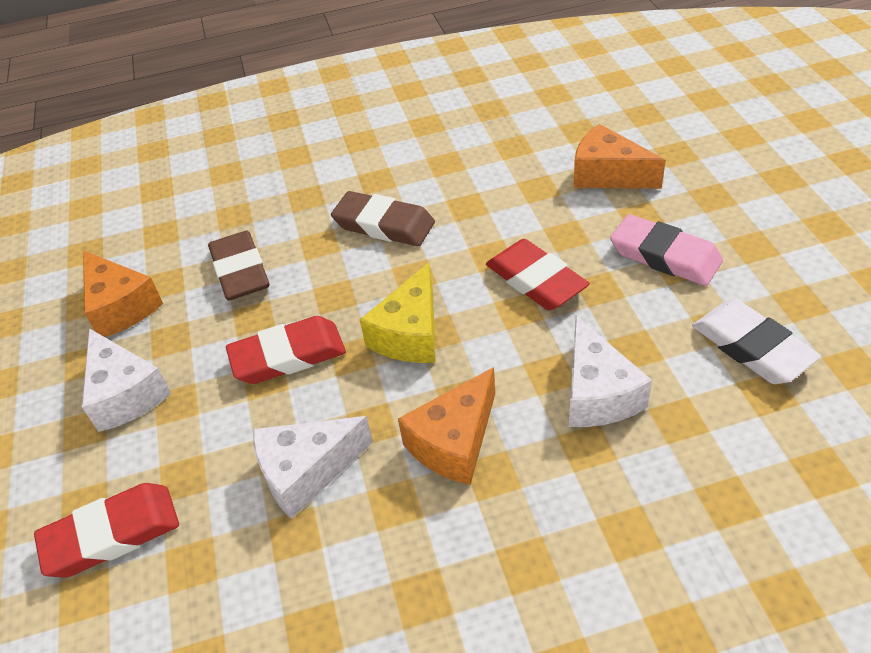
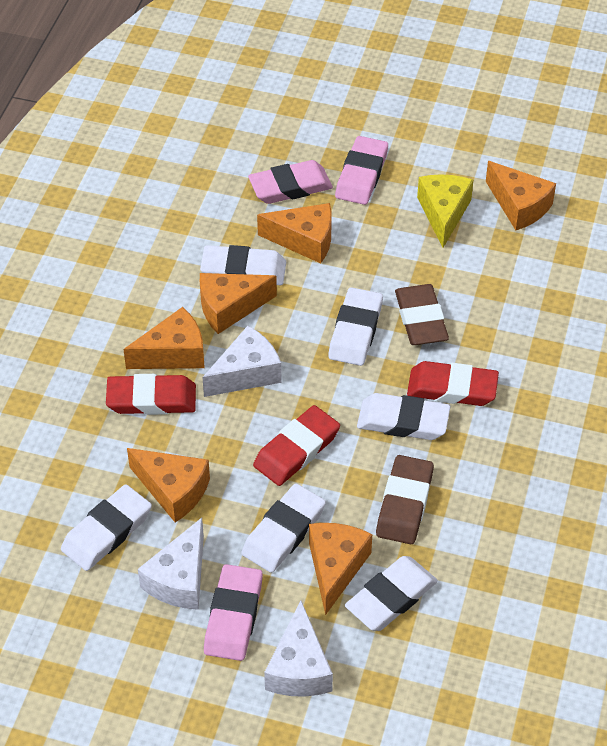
orange cheese: [83,250,163,337] [398,367,495,485] [573,124,666,189] = 3 -> [123,307,205,369] [127,448,210,523] [200,273,277,334] [257,203,332,263] [309,523,372,615] [486,161,556,230] = 6
pink eraser: [610,214,723,286] = 1 -> [204,564,263,661] [248,160,333,204] [335,136,388,205] = 3
white eraser: [692,299,821,384] = 1 -> [61,484,152,571] [200,245,286,285] [242,483,326,573] [328,287,383,366] [345,556,438,631] [357,393,450,440] = 6

